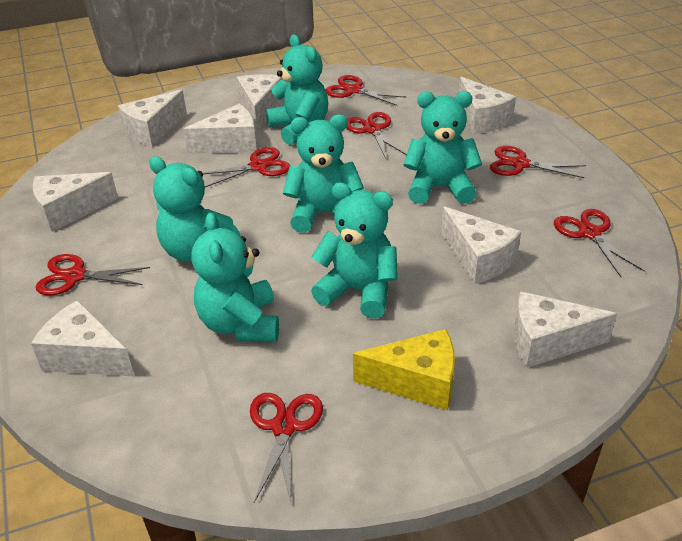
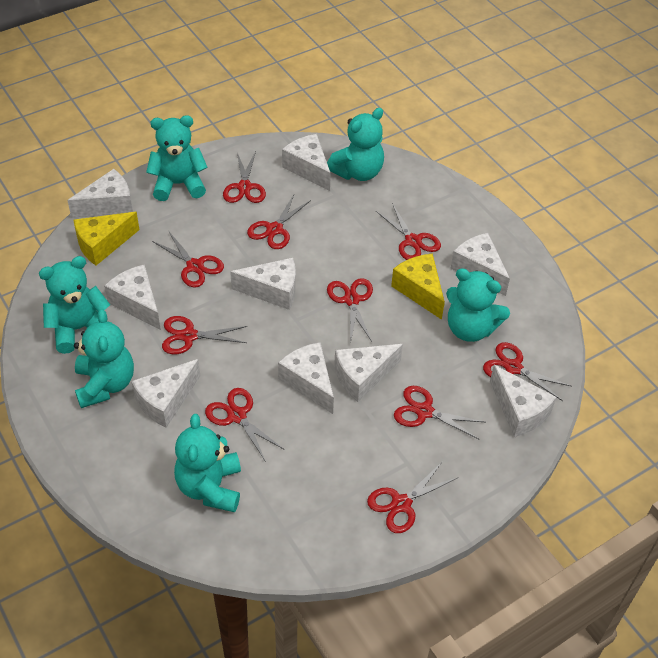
red scissors: [35,254,150,295] [203,147,290,187] [250,393,323,503] [325,75,407,106] [346,112,407,158] [490,146,586,178] [554,209,645,277] = 7 -> [152,232,224,287] [162,316,247,354] [205,388,284,462] [223,151,266,203] [247,195,311,249] [327,278,373,344] [367,462,457,533] [376,203,441,260] [394,386,485,439] [483,342,571,401] = 10
white cheese: [31,300,134,376] [33,172,118,232] [118,90,187,146] [183,104,257,154] [237,74,284,131] [441,206,521,284] [459,76,516,134] [514,291,617,368] = 8 -> [67,169,133,218] [104,265,161,330] [131,359,200,428] [230,258,296,310] [278,342,334,414] [282,134,331,191] [334,344,403,402] [450,233,510,296] [490,365,556,437] = 9
yellow cheese: [353,329,455,411] = 1 -> [73,212,140,265] [391,253,445,320] = 2

